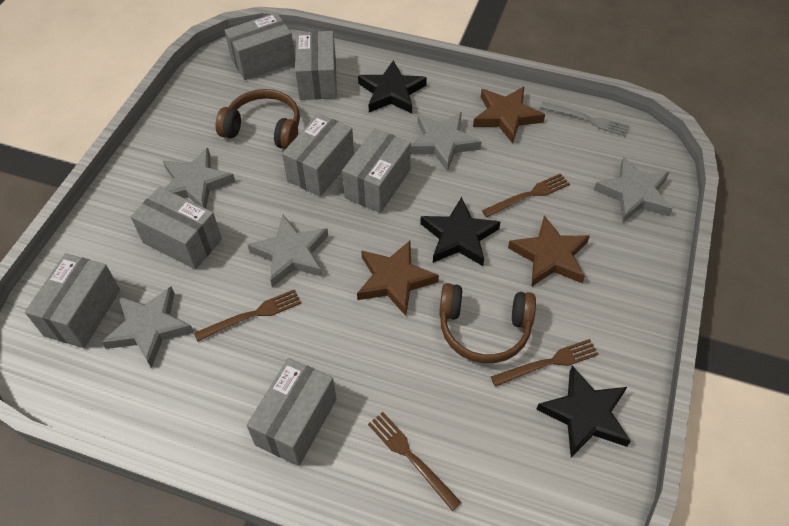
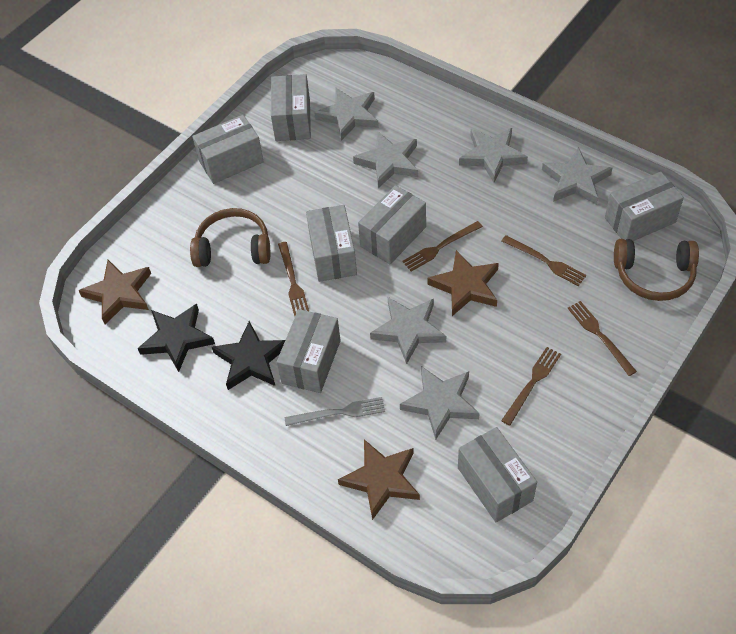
black star: [358,60,427,113] [420,197,500,266] [536,366,631,457] = 3 -> [138,304,215,372] [212,321,285,390] = 2
brown fork: [194,289,301,342] [368,412,462,511] [482,173,570,217] [491,339,599,387] = 4 -> [278,242,309,316] [402,221,483,272] [501,347,561,426] [502,235,586,286] [567,301,637,376] = 5
grey star: [101,286,194,368] [163,148,235,208] [248,215,328,287] [411,112,482,172] [594,157,672,222] = 5 -> [314,87,379,141] [353,131,418,188] [370,297,446,364] [400,366,480,440] [459,128,528,183] [542,147,612,205] = 6

